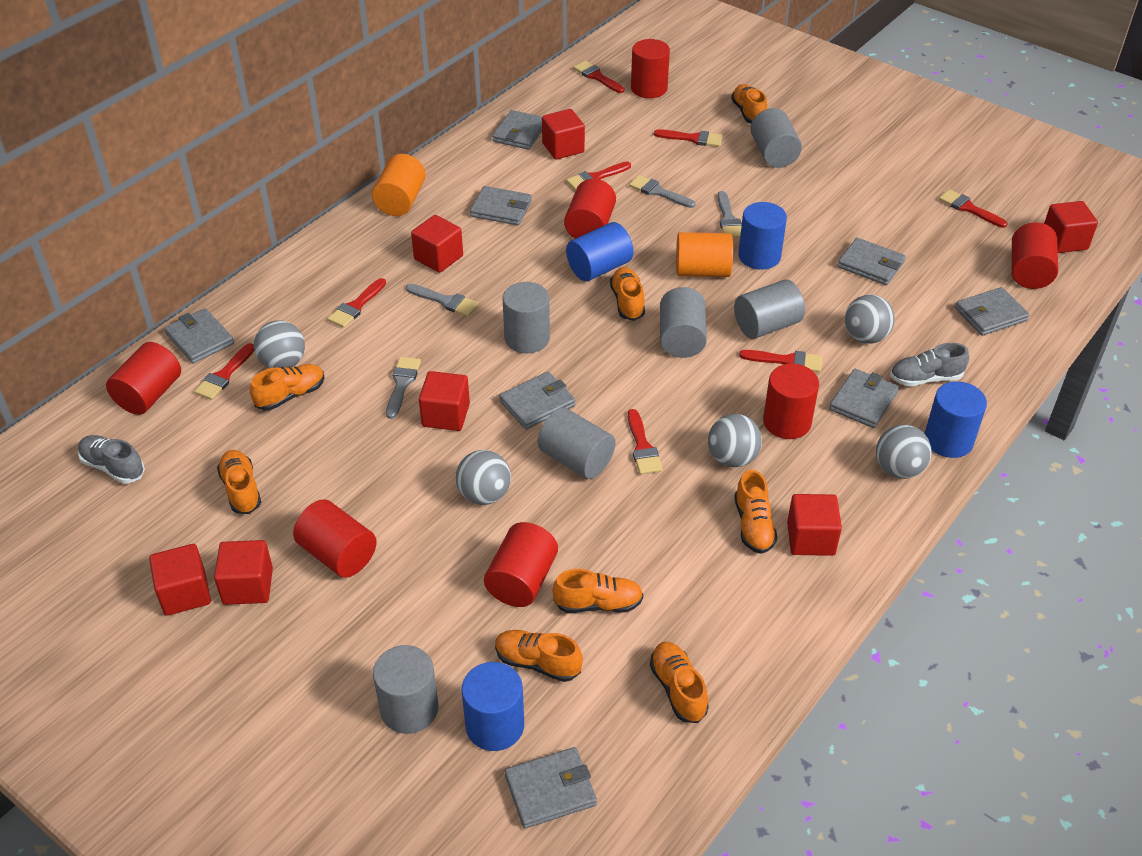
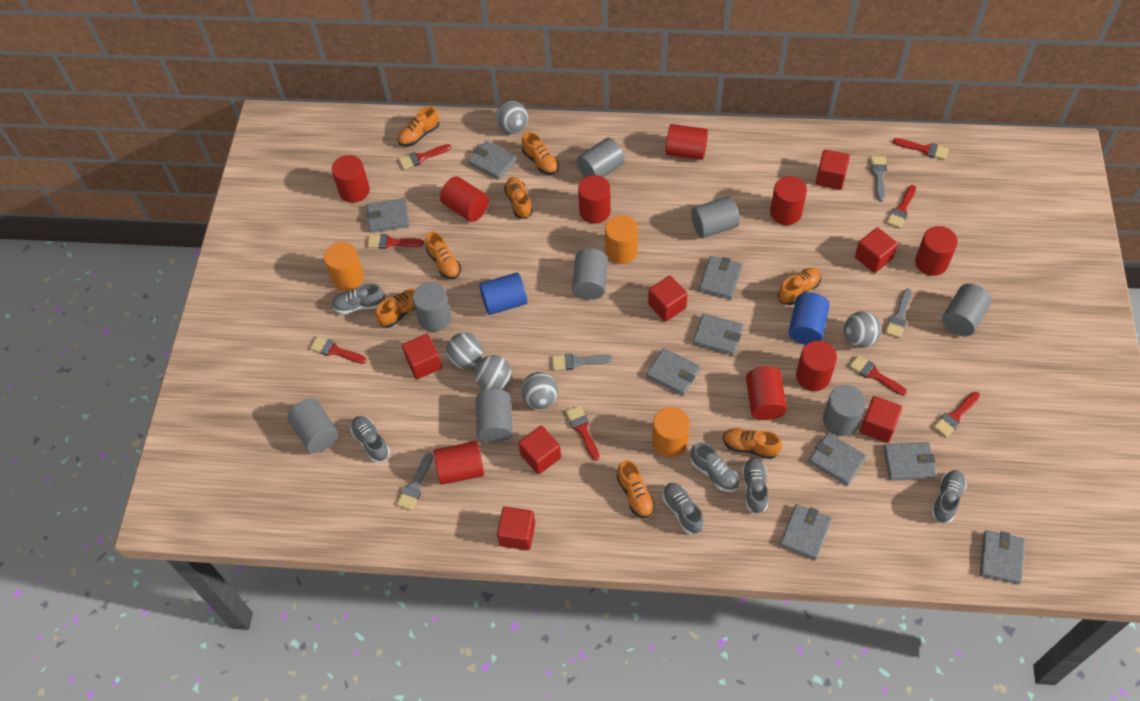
blue cylinder: [462,662,524,751] [566,222,633,281] [738,202,787,270] [924,381,987,458] = 4 -> [479,272,527,315] [788,292,830,345] = 2
grey cylinder: [373,645,439,734] [503,282,550,353] [538,408,616,479] [660,287,707,358] [734,280,805,339] [750,108,802,168] = 6 -> [287,399,338,453] [412,282,451,332] [476,389,512,443] [572,248,608,300] [577,138,625,177] [691,196,740,238] [823,385,866,436] [942,284,992,336] = 8
grey shoe: [78,435,145,484] [890,343,969,386] = 2 -> [331,283,385,314] [351,416,390,463] [663,483,704,534] [690,442,739,492] [742,458,768,514] [932,470,967,523] = 6
grey wallet: [164,308,234,364] [470,186,532,225] [492,110,542,150] [499,372,575,430] [505,747,597,829] [829,369,899,428] [837,238,906,285] [955,287,1029,336] = 8 -> [366,198,409,233] [468,141,517,180] [646,348,701,396] [693,313,743,355] [699,256,743,300] [780,504,832,560] [808,433,867,486] [883,442,936,481] [980,530,1025,585] = 9
orange cylinder: [372,154,426,216] [676,232,733,277] = 2 -> [324,242,364,291] [605,215,638,264] [652,407,690,458] = 3
red cylinder: [106,342,181,415] [293,499,377,578] [484,522,558,607] [564,179,616,239] [631,39,670,98] [763,364,819,439] [1012,222,1058,289] = 7 -> [331,155,370,203] [434,441,484,485] [440,176,489,222] [578,175,611,224] [666,124,708,160] [746,366,787,420] [770,176,807,225] [796,341,837,391] [915,226,958,276] = 9

